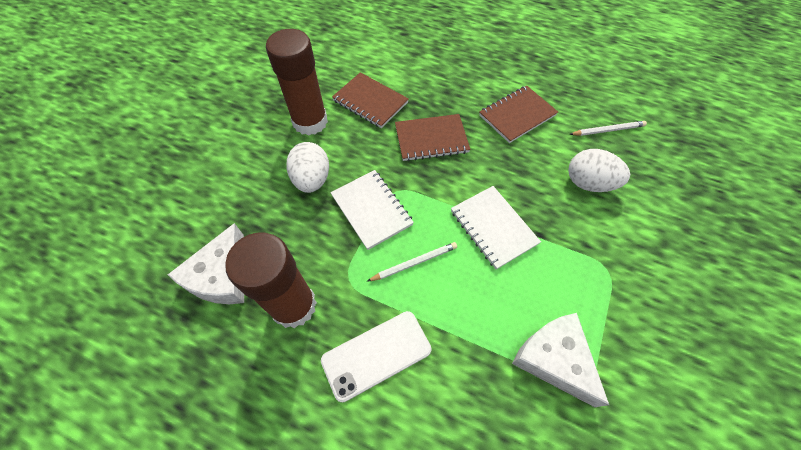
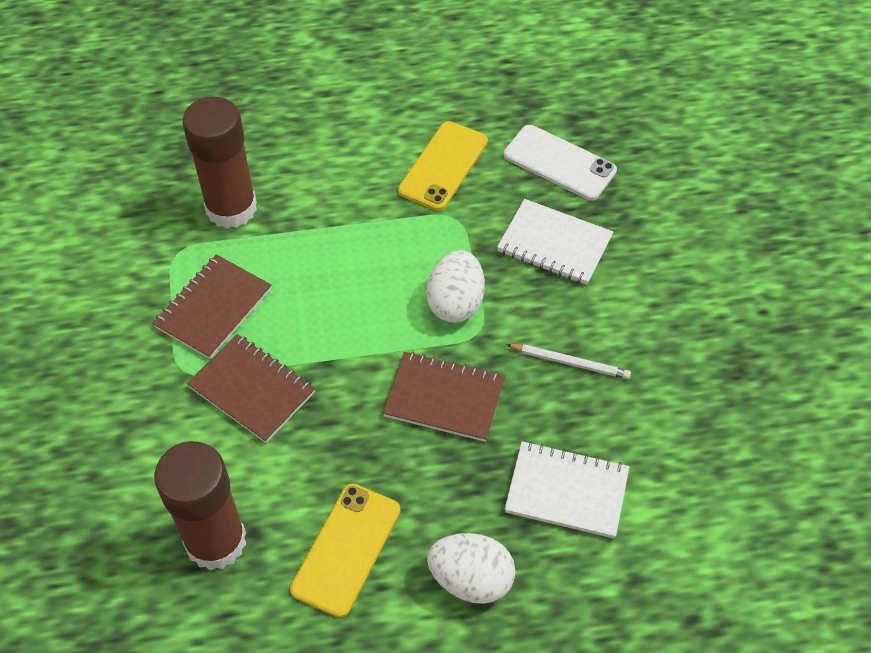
white cheese: [168,223,244,304] [512,313,609,407] = 2 -> none = 0
white pencil: [368,242,457,281] [569,121,647,136] = 2 -> [506,344,631,379] = 1
yellow phone: none = 0 -> [290,484,400,618] [398,121,488,211] = 2

